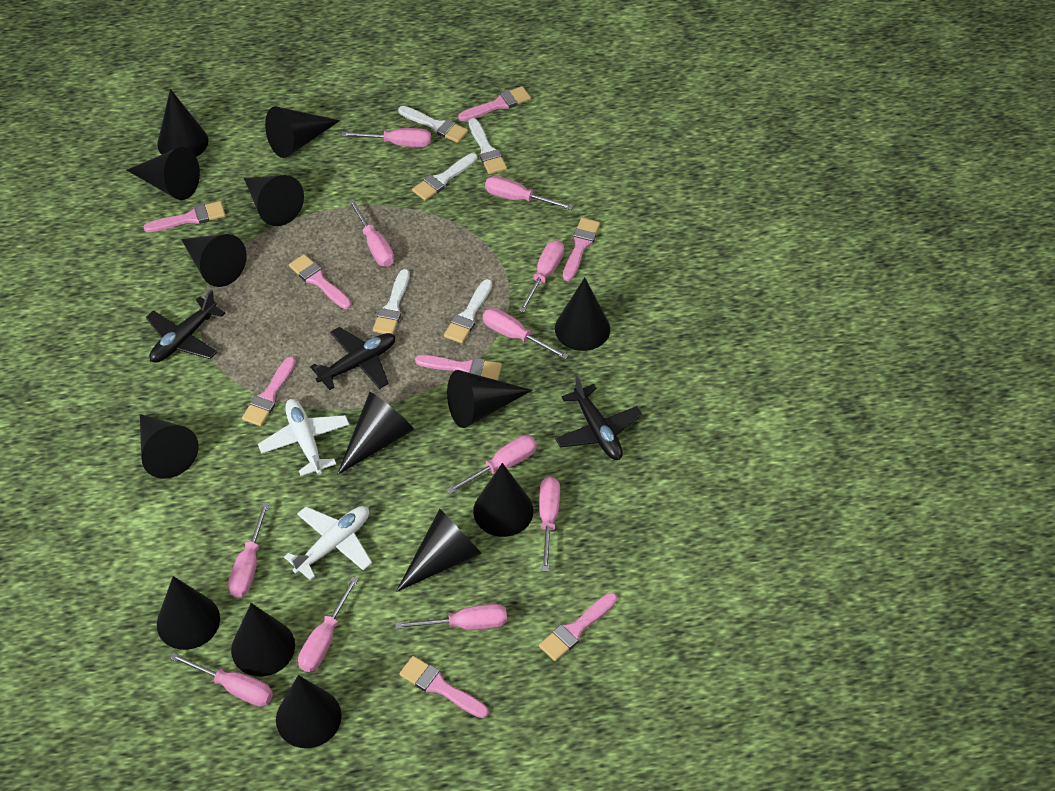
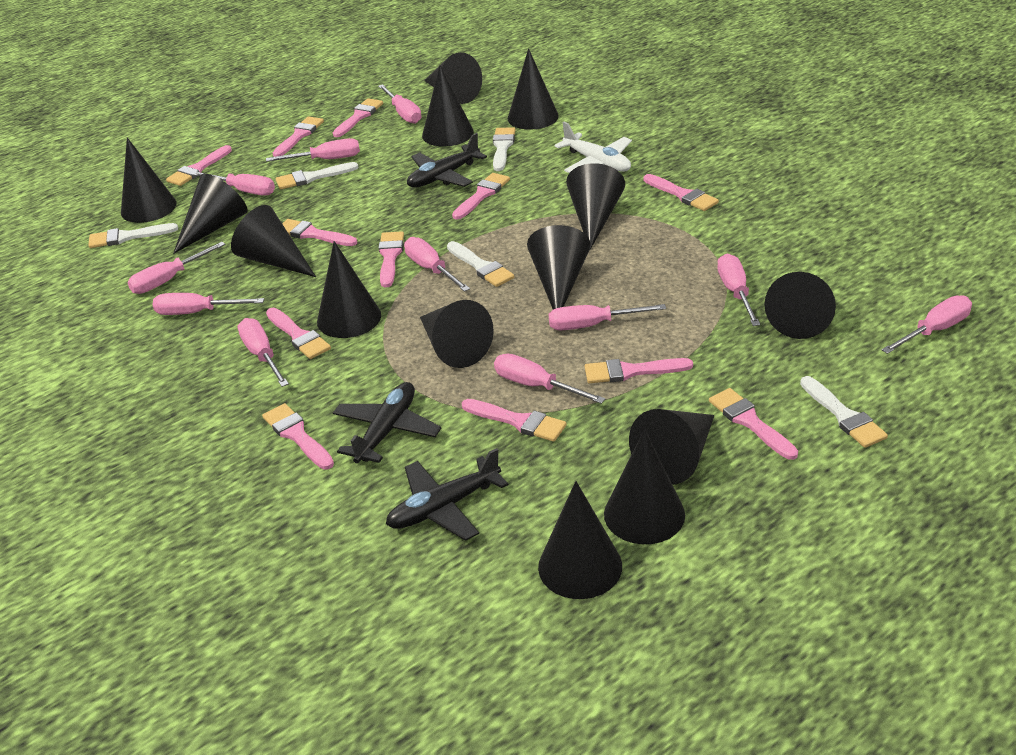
pink brush: [143,201,225,232] [242,357,296,426] [289,254,351,309] [399,656,489,718] [415,355,502,381] [458,86,531,121] [539,592,617,661] [563,218,600,281] = 8 -> [166,145,232,186] [262,403,334,470] [266,308,331,359] [273,117,324,157] [282,219,357,246] [333,98,383,137] [378,231,404,287] [452,173,510,220] [462,399,566,442] [585,358,693,383] [644,174,719,211] [709,388,798,460] = 12
white plane: [258,399,349,476] [284,506,372,581] = 2 -> [554,122,632,173] = 1

